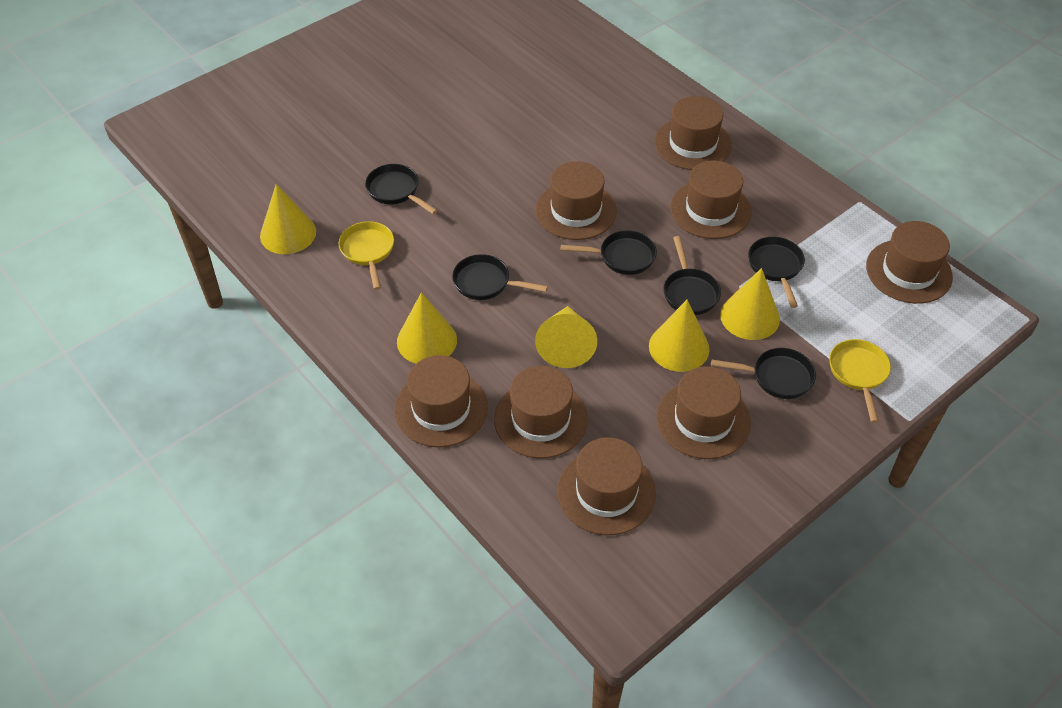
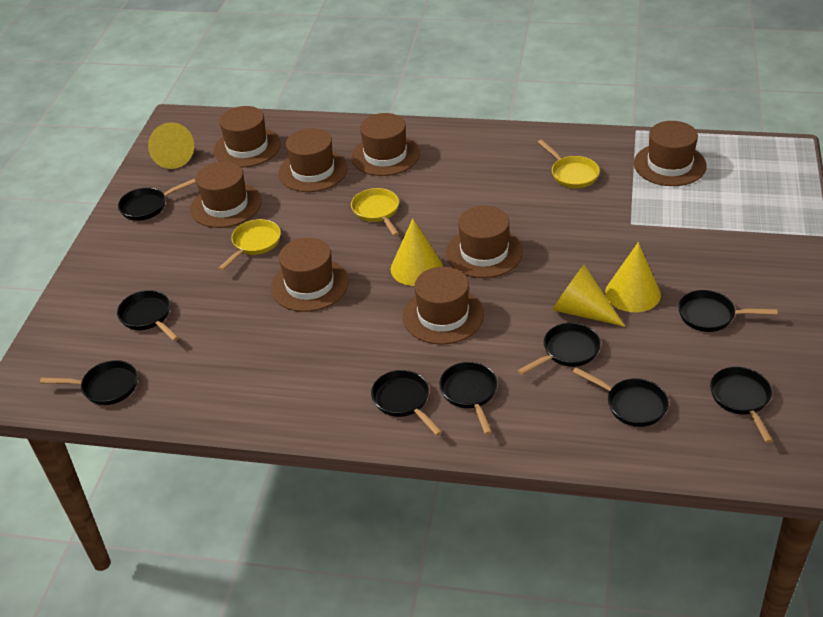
black pan: [365,164,438,214] [452,254,548,300] [561,230,657,275] [663,236,721,315] [711,348,816,399] [748,237,805,308] = 6 -> [40,360,138,405] [117,290,179,341] [118,179,196,221] [371,370,442,436] [439,362,498,435] [517,323,601,375] [573,367,669,427] [678,290,778,332] [710,367,773,443] = 9
yellow cone: [260,184,316,254] [397,292,457,364] [535,306,597,368] [649,300,710,372] [720,268,780,340] = 5 -> [148,122,194,169] [391,218,443,286] [552,265,625,327] [605,242,661,312] = 4
yellow pan: [339,221,394,290] [829,339,891,423] = 2 -> [218,219,281,271] [351,188,399,236] [538,140,600,188] = 3

